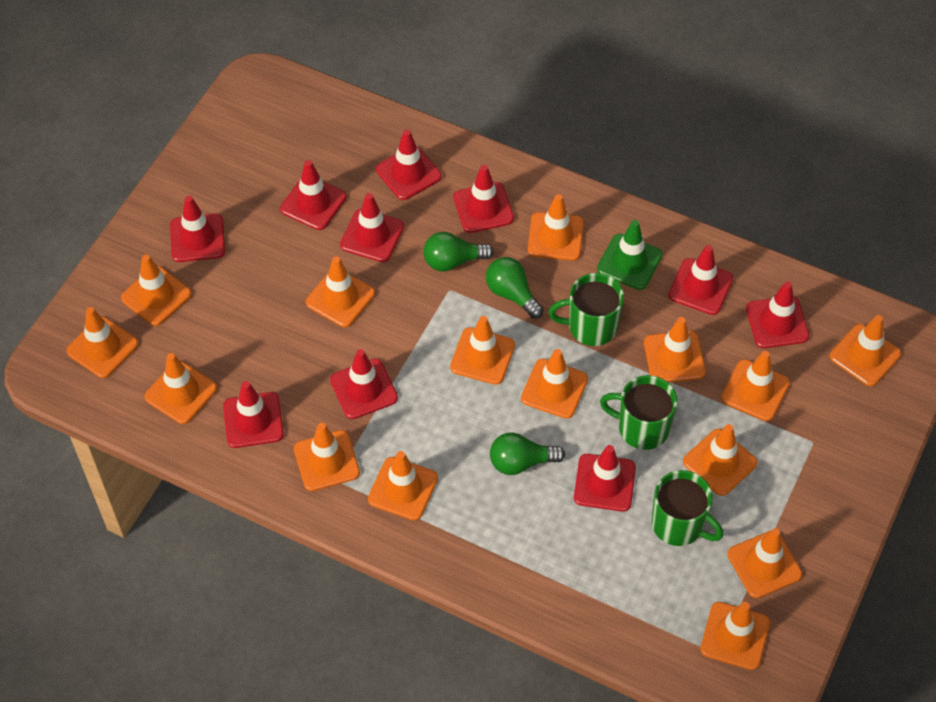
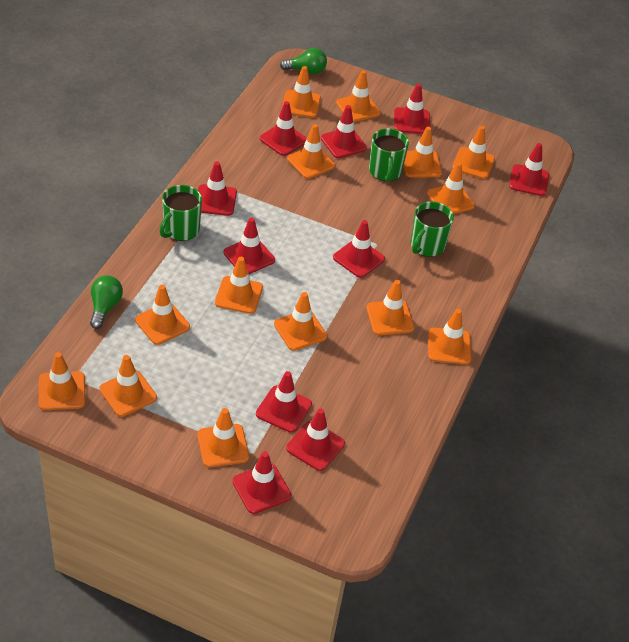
green light bulb: [423,232,494,271] [486,257,544,319] [490,433,565,475] = 3 -> [90,275,123,329] [280,48,327,74] = 2
green traffic cone: [597,220,663,290] = 1 -> none = 0
orange traffic cone: [66,307,138,378] [121,255,191,326] [144,353,217,424] [294,423,360,491] [306,256,375,327] [368,451,438,521] [450,316,515,385] [521,349,588,419] [528,194,584,260] [644,317,706,382] [683,424,757,496] [700,602,770,670] [721,351,790,421] [727,528,802,598] [830,315,901,386] = 15 -> [39,352,85,410] [99,355,157,417] [135,285,190,345] [198,408,249,467] [215,257,263,314] [274,292,327,351] [282,66,321,118] [287,124,335,179] [336,70,381,122] [366,280,414,335] [403,127,442,178] [427,162,475,214] [428,309,471,364] [452,126,495,179] = 14

